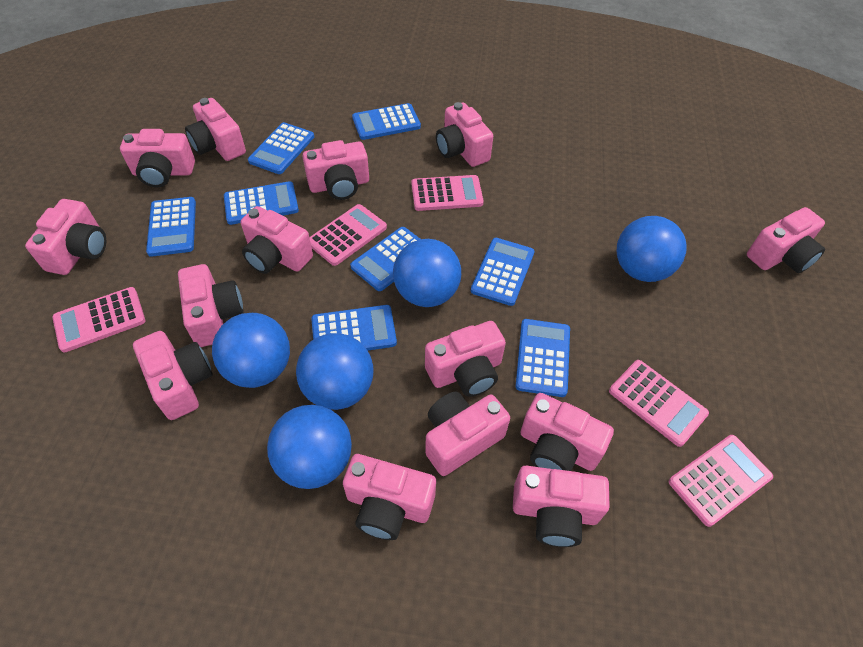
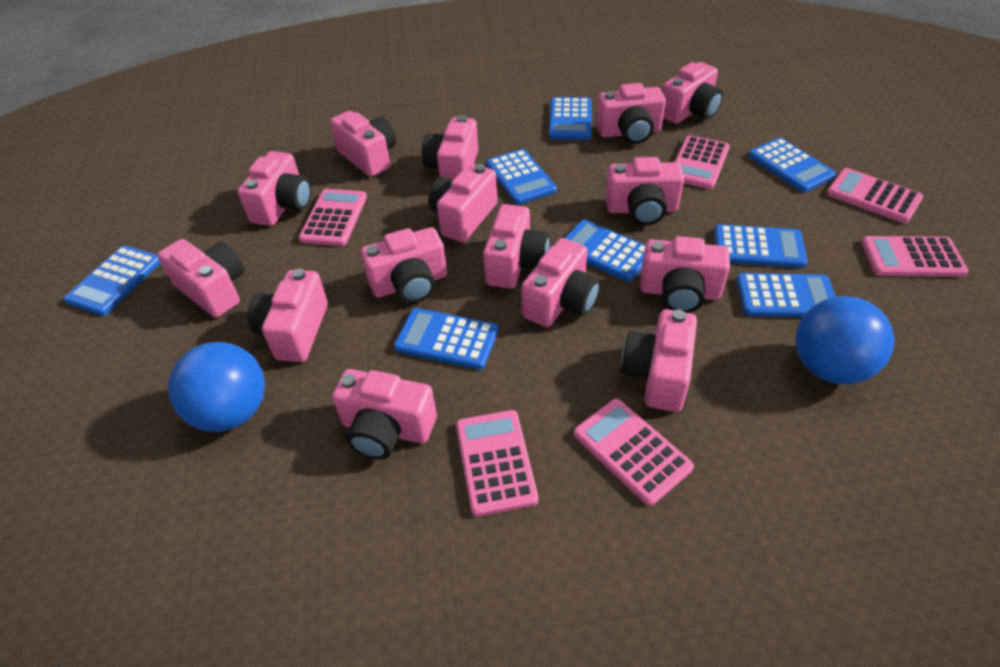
blue ball: [212,313,290,388] [267,405,352,489] [296,333,373,410] [393,239,461,307] [617,216,687,282] = 5 -> [168,342,265,432] [795,296,894,384] = 2
pink calculator: [52,287,145,352] [309,204,387,266] [411,175,484,211] [609,360,709,447] [668,435,773,527] = 5 -> [299,189,367,246] [456,410,538,517] [574,399,694,506] [675,135,730,189] [826,168,923,223] [861,236,969,277] = 6
pink camera: [25,199,106,275] [120,129,195,187] [133,331,213,420] [178,264,244,347] [185,98,246,161] [241,206,313,274] [302,140,369,200] [343,454,436,540] [425,321,506,397] [425,391,510,476] [436,102,493,167] [513,466,610,547] [520,393,614,471] [747,207,825,273] = 14 -> [158,239,245,318] [238,151,311,226] [248,268,328,362] [330,111,396,177] [332,369,437,459] [361,227,447,303] [422,115,478,180] [429,164,498,242] [483,204,549,289] [521,238,600,327] [596,83,666,144] [605,157,684,225] [621,309,697,412] [640,236,730,313] [662,62,723,124] = 15

